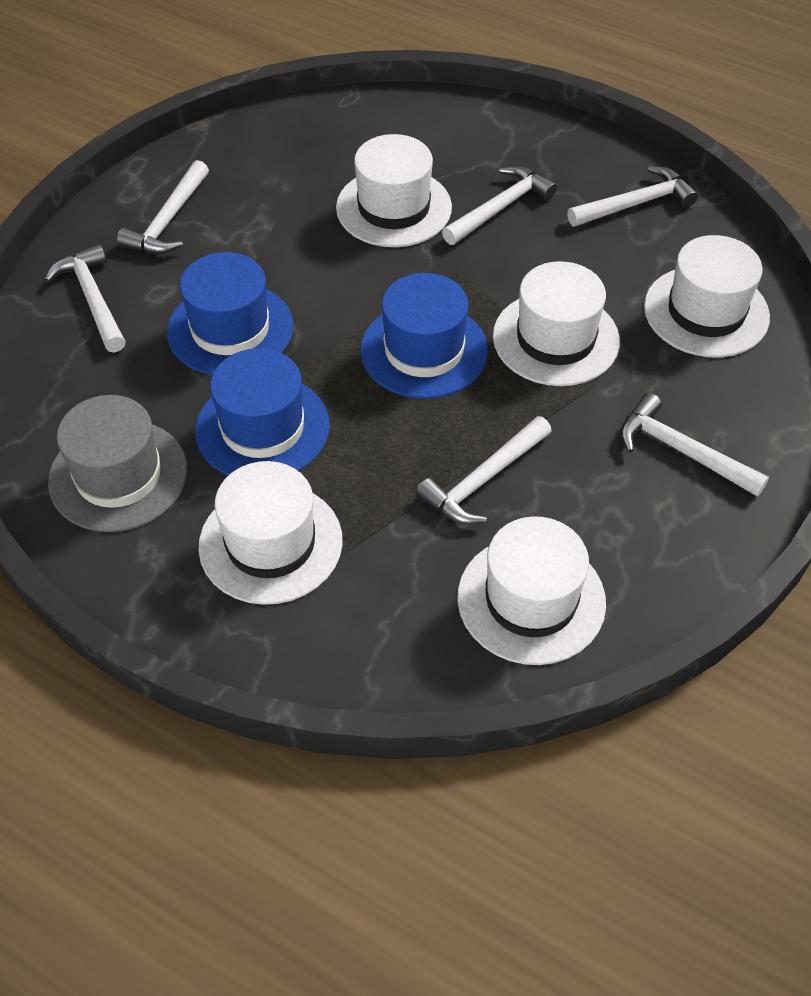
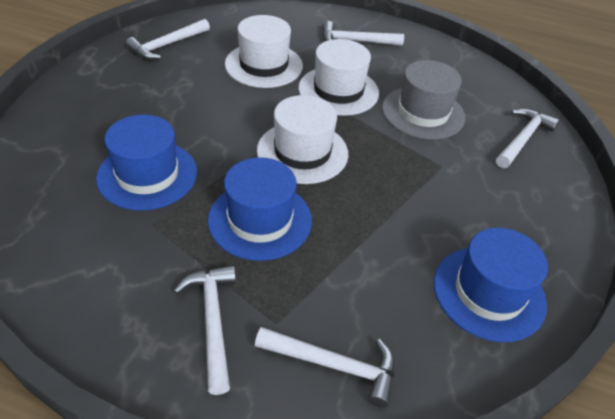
white hammer: [45,244,126,353] [117,160,209,254] [416,416,552,525] [442,166,557,245] [567,166,698,227] [620,393,769,497] = 6 -> [125,19,210,60] [174,265,236,395] [255,327,395,408] [323,21,404,46] [496,108,559,168] = 5
white hat: [198,461,343,605] [336,134,452,247] [457,516,606,665] [493,261,620,386] [644,235,770,357] = 5 -> [225,15,303,88] [257,95,348,184] [298,39,379,116] = 3

